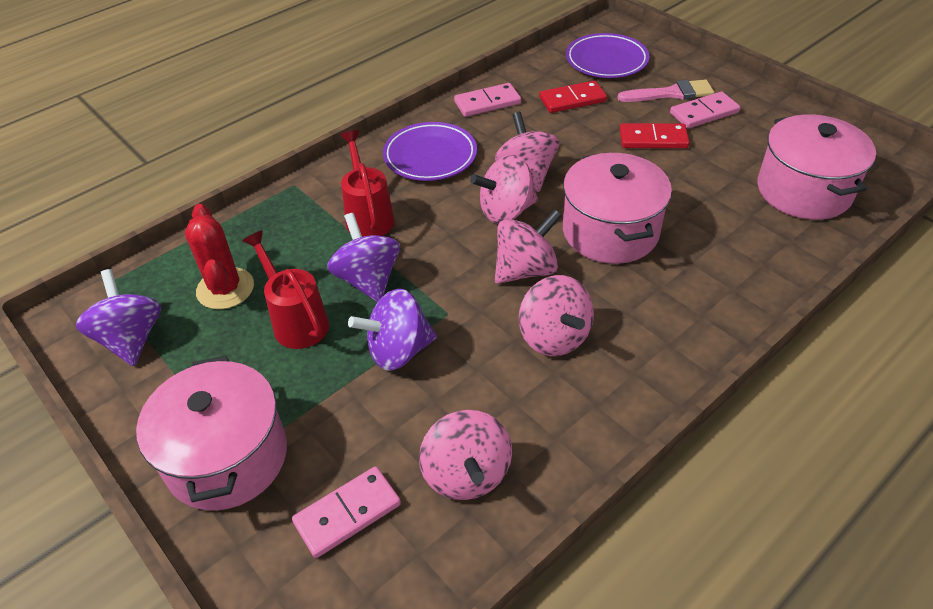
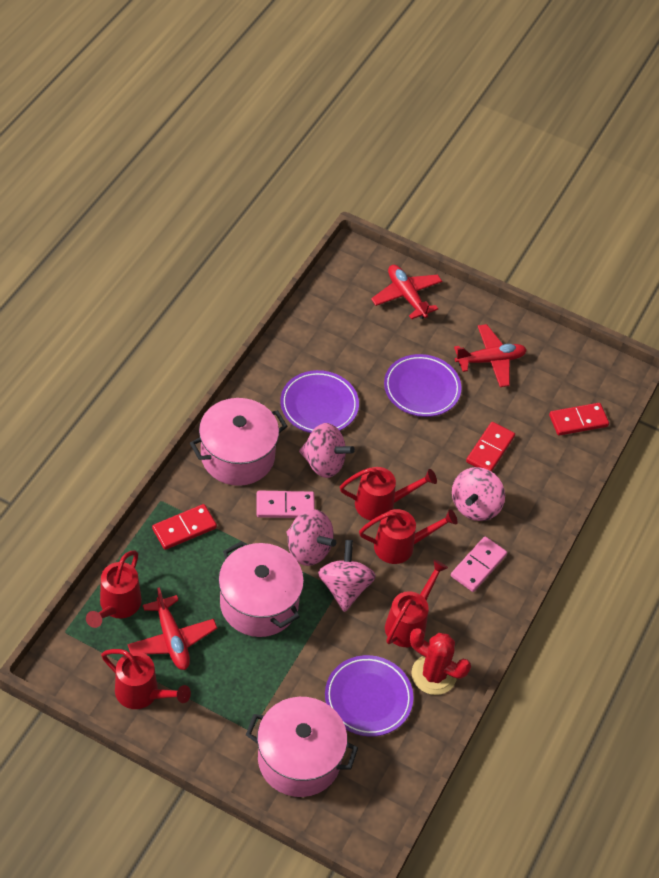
pink brush: [617,79,714,102] = 1 -> none = 0
pink domino: [292,466,401,558] [454,83,521,117] [670,91,740,128] = 3 -> [257,491,315,518] [451,536,507,592] = 2
pink spinning top: [419,410,512,500] [470,155,538,224] [495,112,559,192] [495,209,562,284] [519,275,594,356] = 5 -> [287,509,337,566] [299,423,355,478] [318,540,376,612] [452,467,505,521] = 4
purple plate: [383,122,477,181] [566,33,649,78] = 2 -> [280,370,359,433] [325,655,414,737] [384,354,461,417] = 3
purple spinning top: [76,269,161,366] [327,213,400,303] [348,289,437,371] = 3 -> none = 0
red domino: [539,81,607,113] [620,123,690,148] = 2 -> [152,504,217,550] [466,422,515,472] [549,403,609,436] = 3
red plane: none = 0 -> [127,587,217,670] [371,265,442,319] [454,324,527,387] = 3
red watering can: [242,231,329,349] [340,130,395,237] = 2 -> [86,550,142,628] [101,649,191,709] [340,467,437,521] [359,509,458,564] [385,560,448,647] = 5

